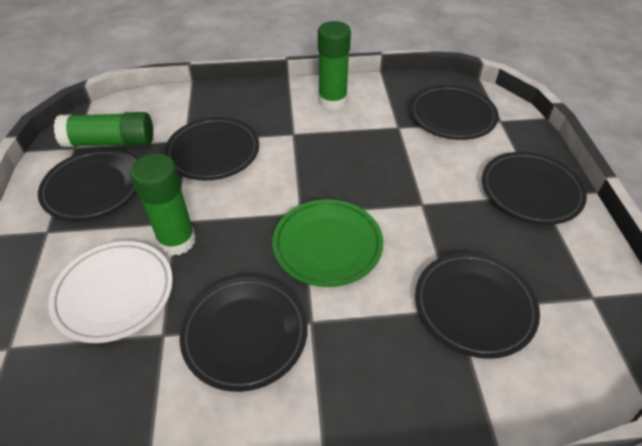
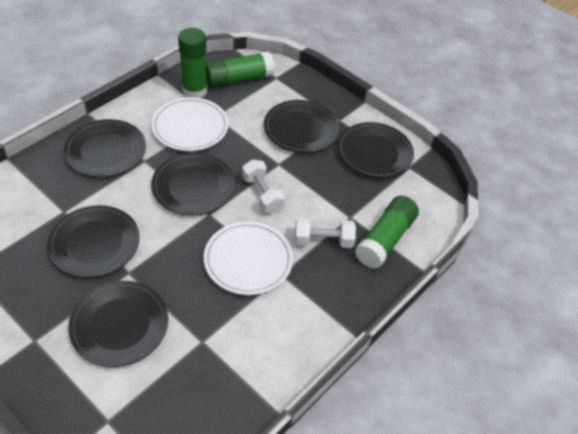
green plate: [272,199,383,287] = 1 -> none = 0
white dumbbell: none = 0 -> [242,159,285,213] [295,218,356,248] = 2
white plate: [48,241,173,343] = 1 -> [151,97,229,151] [204,221,293,295] = 2

